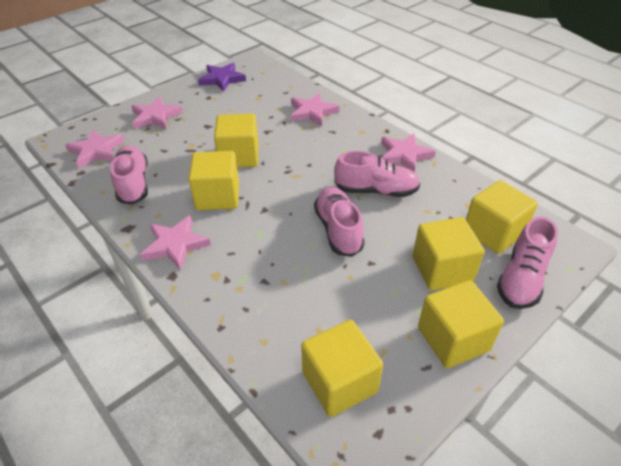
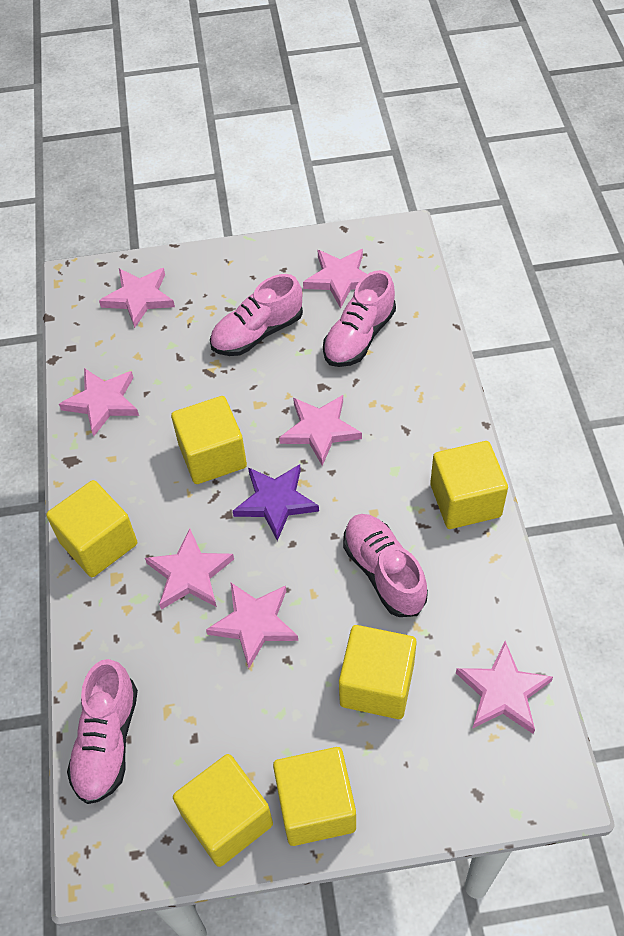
pink star: [65,129,125,168] [131,96,183,129] [140,215,211,271] [291,93,340,127] [381,133,436,172] = 5 -> [59,368,139,436] [99,268,175,328] [145,529,234,610] [206,582,298,668] [279,395,362,466] [303,249,367,308] [456,641,553,734] = 7

